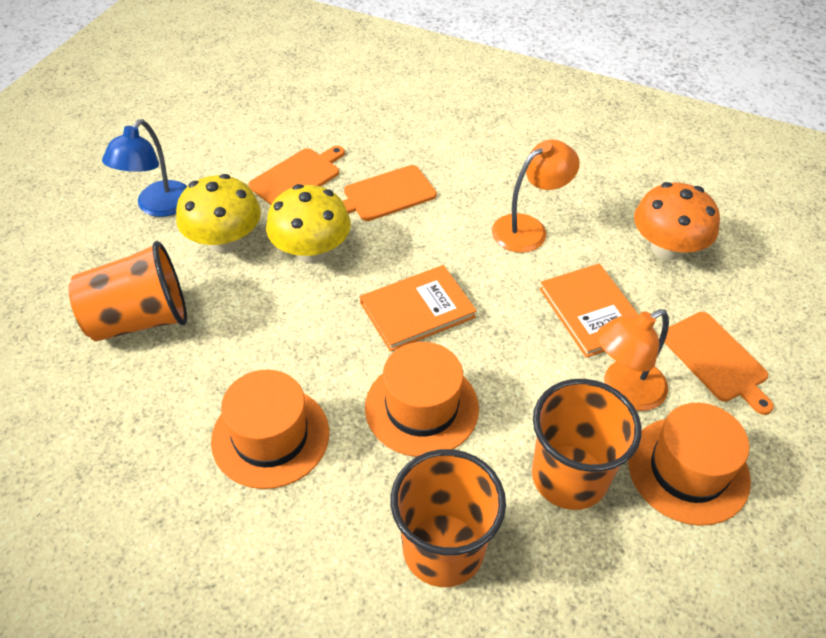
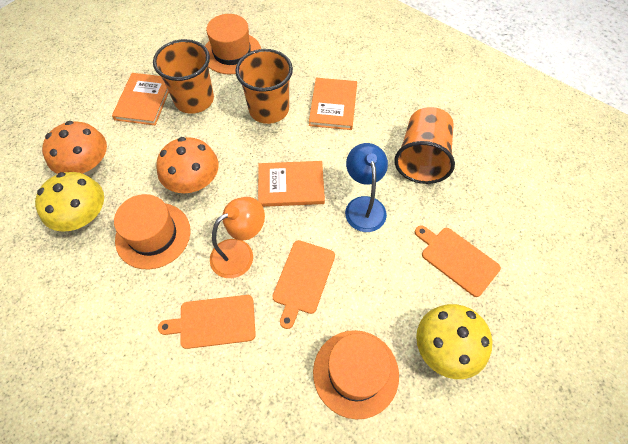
orange book: [360,265,477,352] [539,263,639,358] = 2 -> [112,73,169,125] [258,161,325,207] [309,78,357,130] = 3
orange lamp: [492,139,580,253] [597,309,669,411] = 2 -> [210,197,265,278] = 1
orange mushroom: [634,182,720,260] = 1 -> [42,121,107,176] [156,137,219,193] = 2

